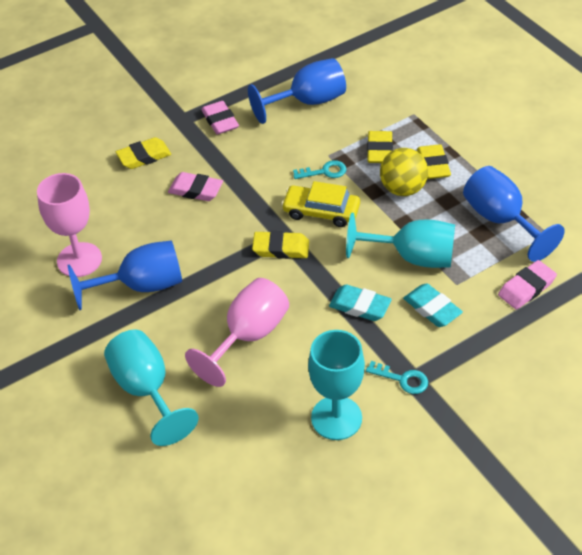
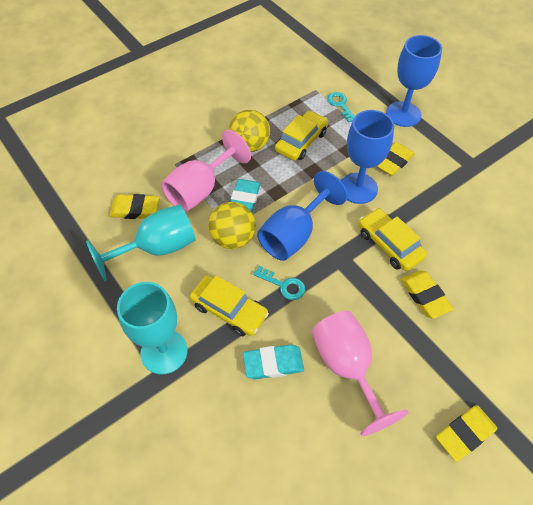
pink eraser: [168,172,223,201] [201,101,239,135] [498,260,557,310] = 3 -> none = 0
turquoise goblet: [104,330,199,446] [308,330,365,440] [346,213,455,268] = 3 -> [86,204,196,281] [117,282,188,375] = 2
yellow ball: [380,148,428,196] = 1 -> [208,202,256,249] [229,110,270,152] = 2
yellow car: [281,181,360,227] = 1 -> [190,275,269,336] [275,111,328,161] [359,208,427,271] = 3

